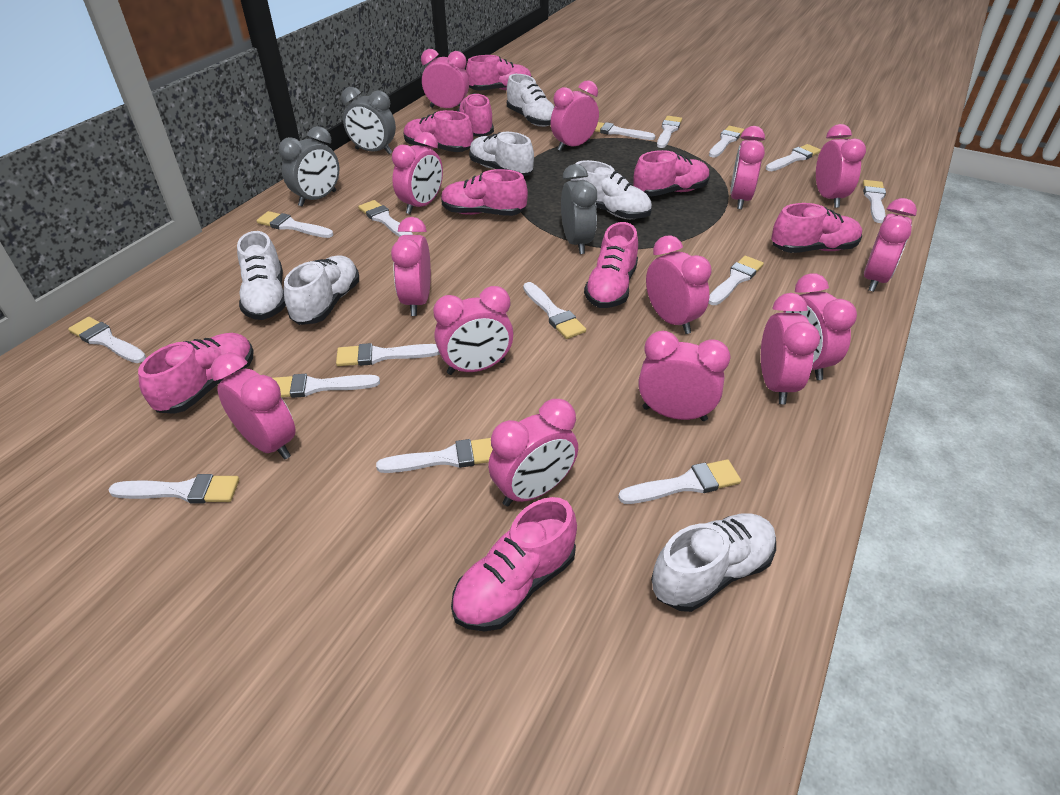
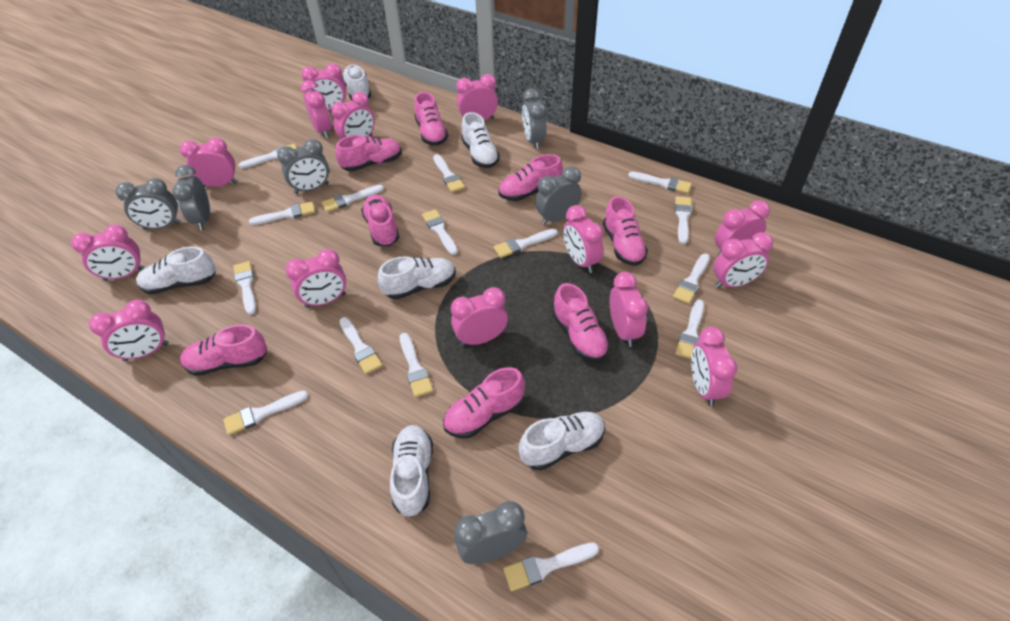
grey clock: [279,126,340,207] [341,87,396,154] [561,164,597,254] = 3 -> [116,178,181,230] [172,165,210,231] [277,139,329,194] [454,501,527,564] [522,88,547,150] [535,167,582,225] = 6
pink shoe: [138,333,254,414] [404,110,473,152] [441,169,528,216] [451,497,577,632] [457,93,494,137] [466,55,532,91] [584,222,638,308] [633,150,710,196] [771,203,862,253] = 9 -> [180,324,267,376] [335,135,402,171] [361,195,399,246] [414,92,448,146] [443,367,525,438] [499,154,563,201] [553,283,609,361] [603,196,648,266] = 8

